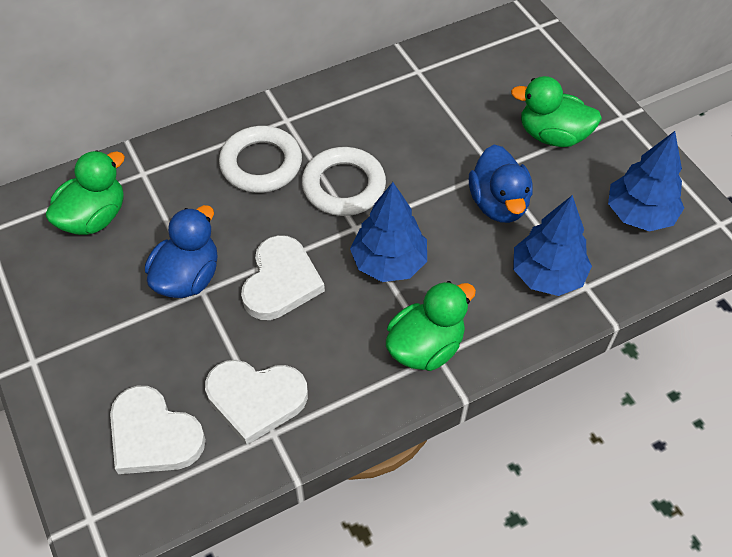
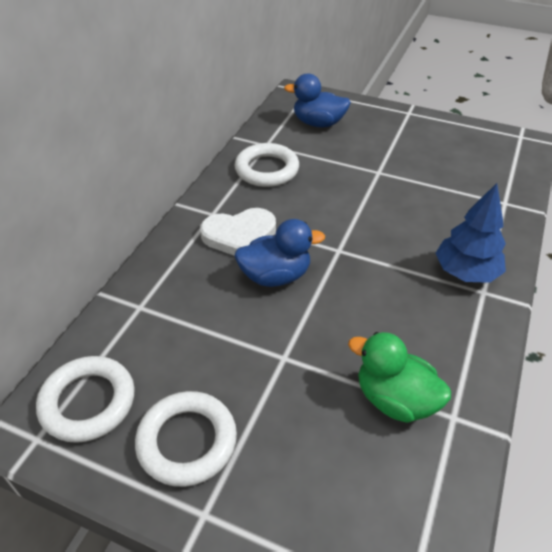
blue tree: [350,182,427,282] [513,195,592,296] [608,131,684,232] = 3 -> [436,183,506,283] = 1
green duck: [45,150,125,235] [386,281,476,371] [511,76,602,147] = 3 -> [348,332,451,423] = 1
white heart: [110,386,206,474] [205,360,308,445] [241,235,325,320] = 3 -> [200,208,276,255] = 1
white ring: [219,126,302,193] [302,147,386,216] = 2 -> [36,356,135,443] [135,391,237,487] [235,143,299,187] = 3

